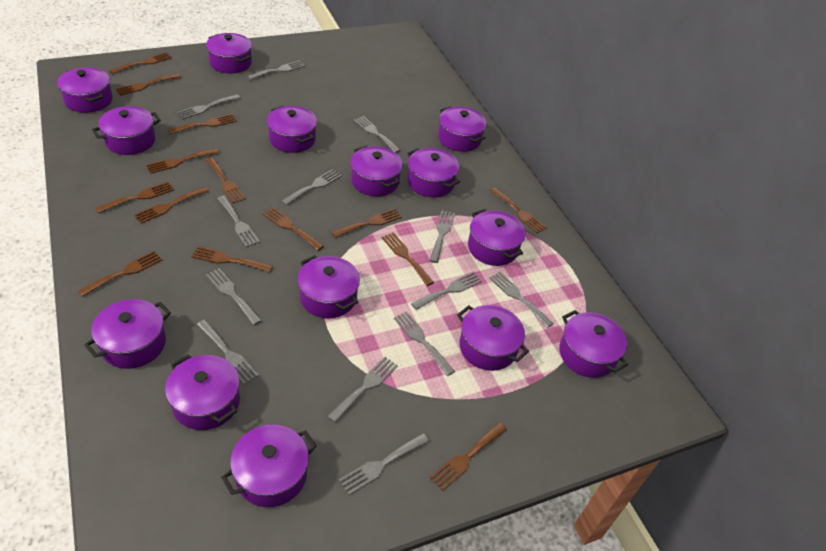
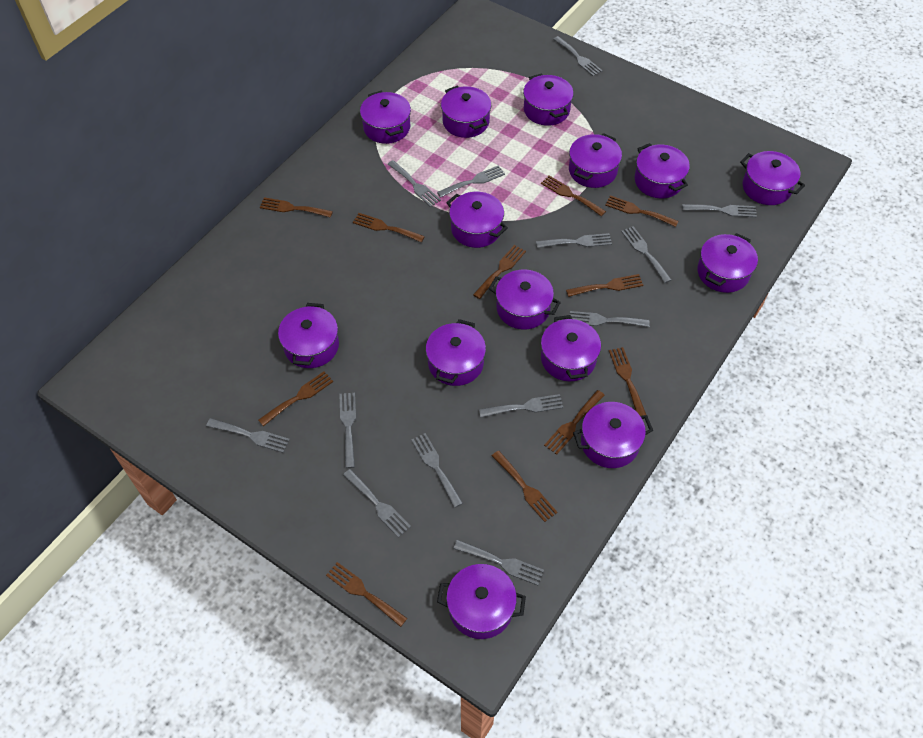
brown fork: [78,251,162,297] [95,182,174,213] [109,52,172,74] [116,74,181,96] [134,187,209,224] [146,148,220,174] [168,114,237,134] [192,246,273,272] [205,157,246,203] [263,207,324,251] [331,209,402,238] [382,232,434,286] [430,422,507,491] [490,188,547,233] = 14 -> [258,372,333,426] [260,197,333,218] [326,562,407,627] [353,213,425,242] [473,245,526,299] [492,451,558,522] [541,176,606,216] [544,390,605,455] [566,274,643,297] [605,195,678,227] [609,347,646,416] = 11

